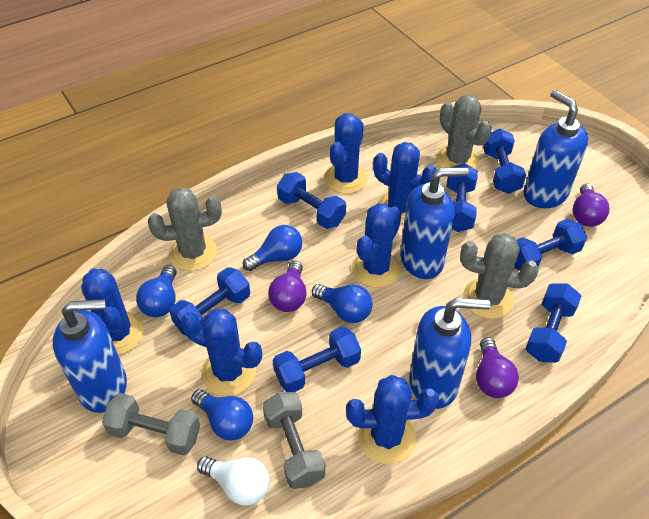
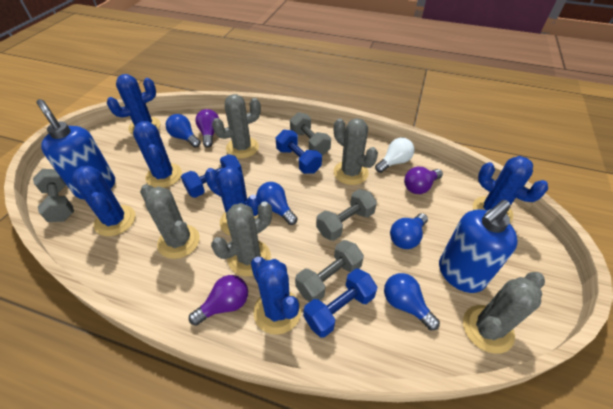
blue dumbbell: [169,267,250,336] [273,326,361,392] [277,172,346,229] [446,163,478,232] [483,129,526,194] [514,219,587,271] [525,283,581,363] = 7 -> [181,154,243,198] [276,130,322,174] [303,269,377,338] = 3
blue soap dispenser: [53,299,127,413] [401,167,469,279] [409,298,491,409] [524,90,588,208] = 4 -> [36,99,115,199] [439,200,518,293] = 2
grey cactus: [148,187,222,271] [436,95,492,169] [460,233,539,319] = 3 -> [140,184,200,259] [211,201,272,276] [212,94,261,159] [333,118,378,185] [463,272,545,354] = 5
grey dumbbell: [102,393,200,456] [263,392,325,489] = 2 -> [33,169,74,222] [290,112,331,156] [295,240,364,302] [316,189,377,241] = 4

